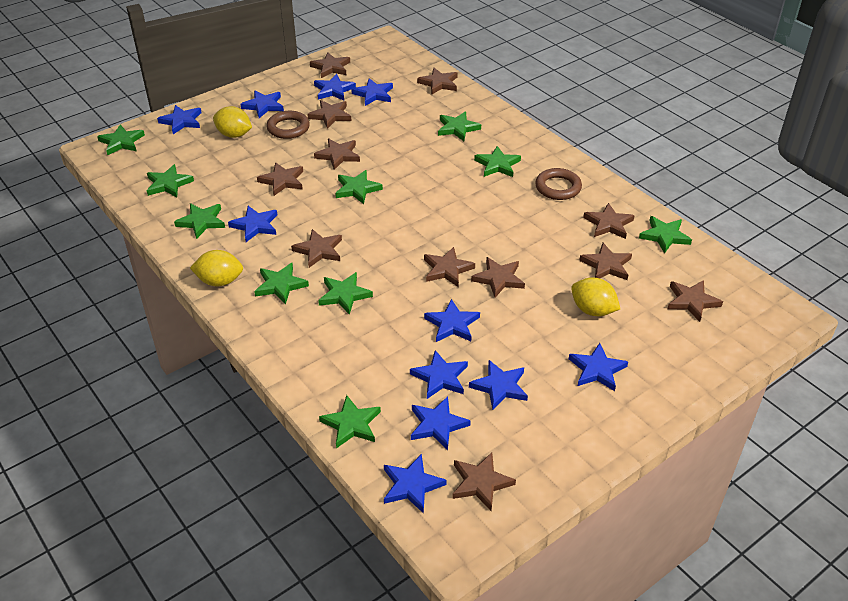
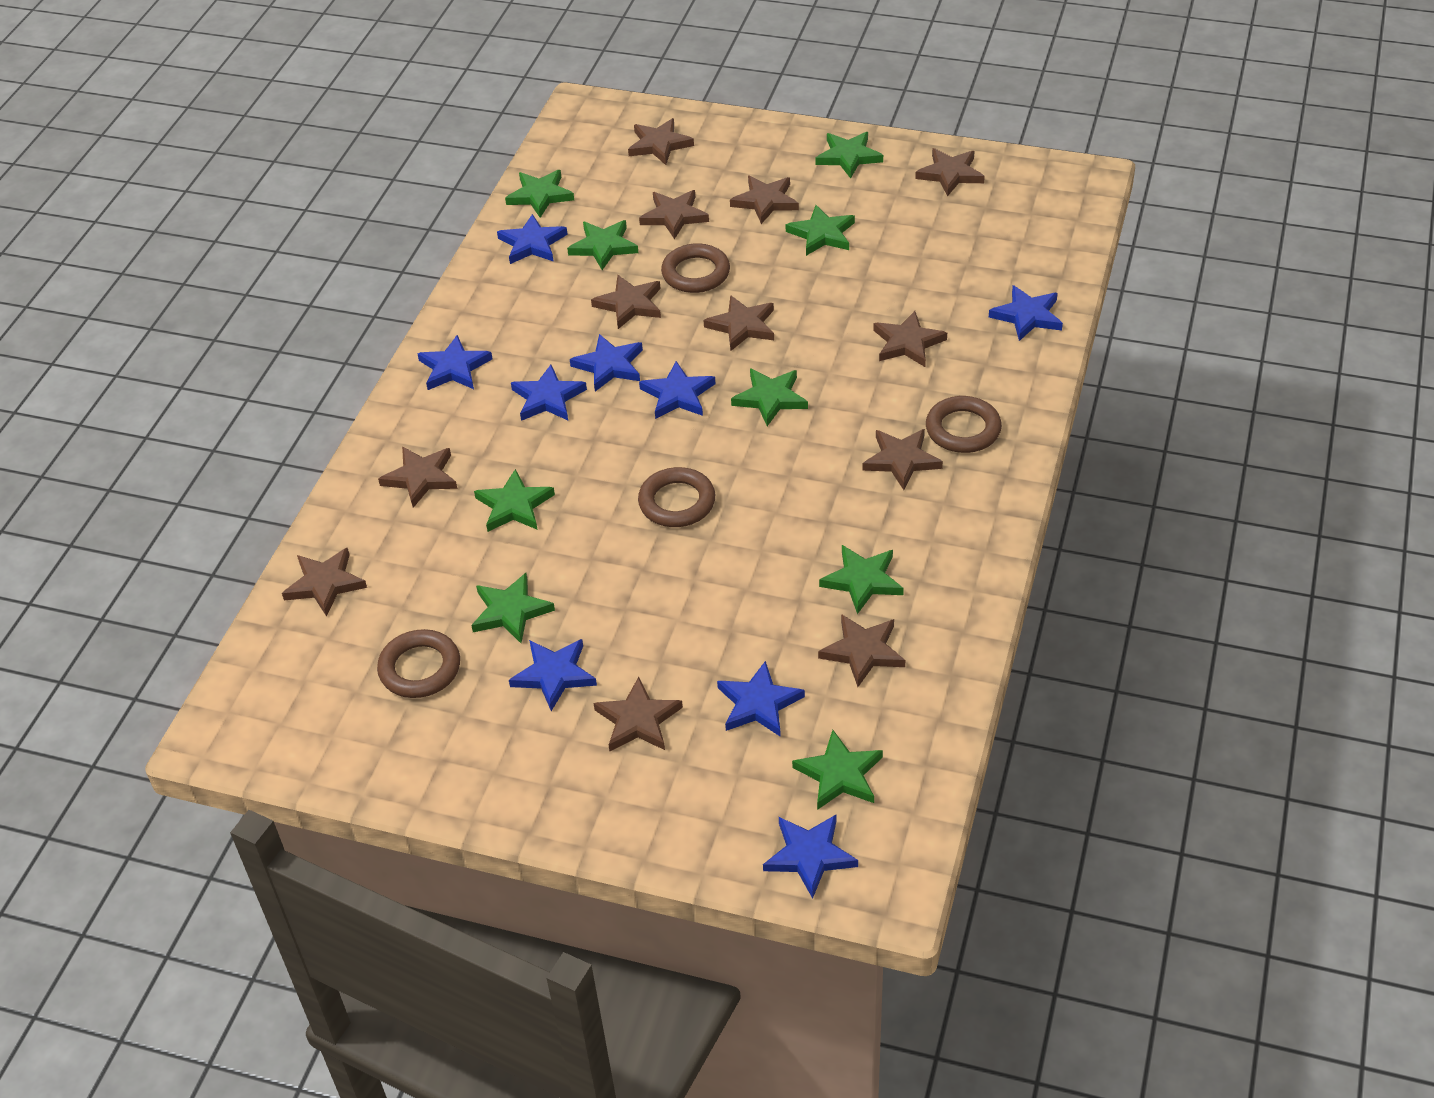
blue star: [157,105,202,134] [228,206,277,242] [240,91,284,118] [314,74,356,101] [351,78,393,106] [384,454,447,514] [410,350,468,399] [411,397,471,450] [424,299,480,342] [469,360,528,410] [569,343,628,391] = 11 -> [417,335,493,390] [497,214,568,264] [509,639,597,711] [511,365,587,421] [570,334,643,391] [639,361,716,419] [717,661,805,737] [763,815,858,899] [989,285,1063,341] = 9
brown ring: [267,111,310,139] [535,168,582,200] = 2 -> [377,629,460,698] [638,467,715,527] [661,243,730,293] [926,396,1002,453] = 4
green star: [97,125,145,155] [147,164,194,198] [174,203,225,239] [254,263,309,304] [318,272,373,315] [319,395,381,448] [335,170,383,204] [438,111,481,141] [474,146,521,177] [639,216,692,254] = 10 -> [471,573,555,643] [474,469,555,532] [505,170,574,218] [567,220,638,270] [731,368,808,426] [786,205,855,256] [792,730,883,810] [815,132,883,179] [819,545,904,614] = 9
yellow lemon: [190,250,243,287] [213,106,252,138] [571,277,620,316] = 3 -> none = 0

